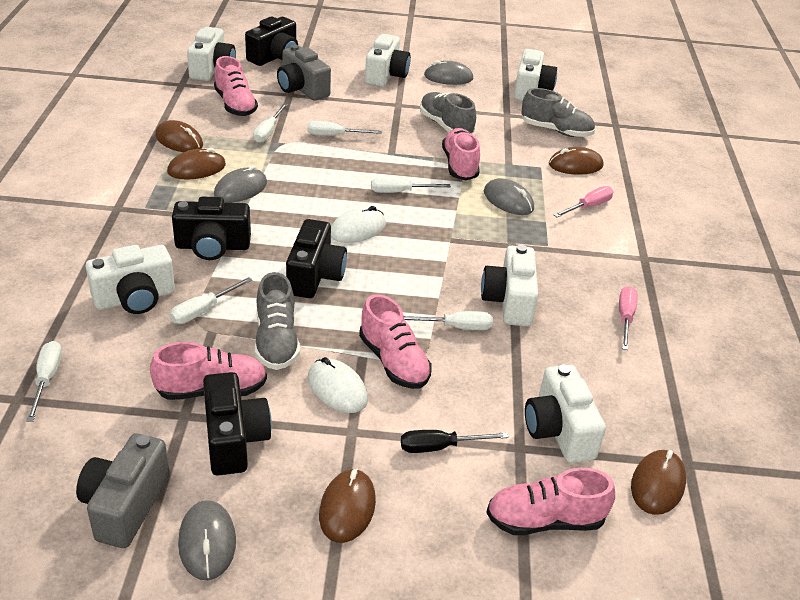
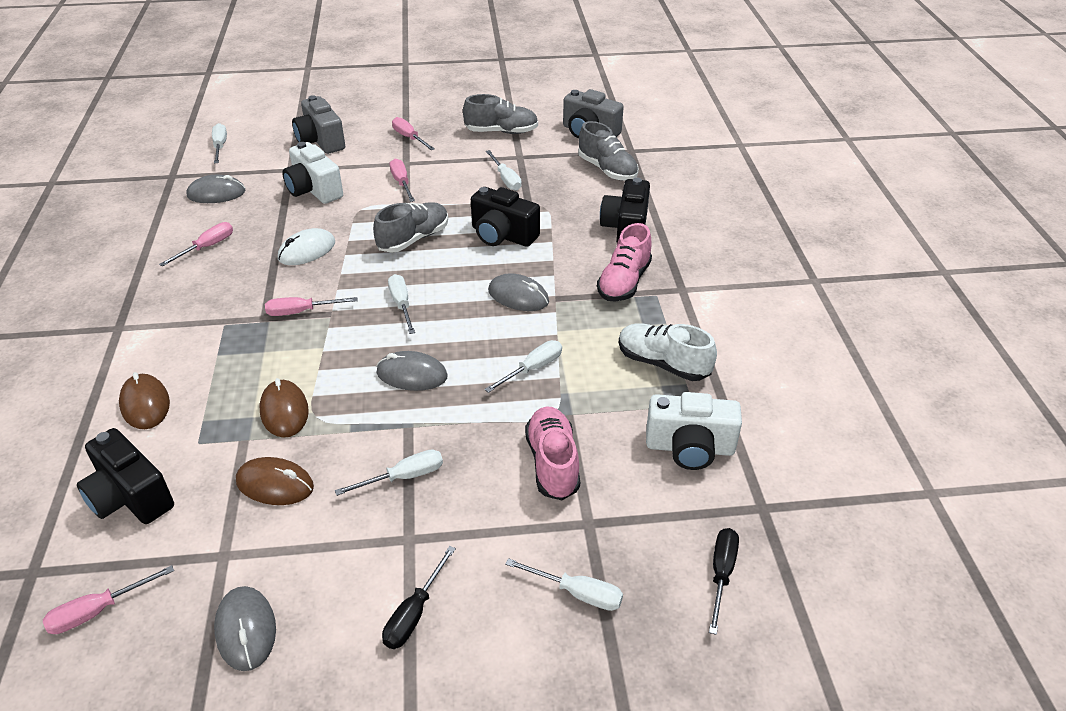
black camera: [172,197,251,260] [203,372,272,476] [245,16,298,66] [286,219,347,298] = 4 -> [77,428,174,524] [471,187,540,247] [600,178,650,243] = 3
black screwdriver: [401,430,509,453] = 1 -> [382,546,456,649] [709,528,739,635] = 2
brown mouse: [155,120,203,152] [167,148,226,180] [319,469,376,543] [549,147,603,175] [631,450,686,515] = 5 -> [119,372,170,429] [236,457,314,505] [259,378,309,438] = 3
pink screwdriver: [554,186,613,217] [619,286,638,350] = 2 -> [43,565,174,634] [159,222,233,267] [265,297,358,316] [390,159,415,202] [392,117,435,150] = 5
pink shoe: [150,342,267,400] [214,56,258,116] [359,294,432,389] [442,128,480,180] [486,468,615,535] = 5 -> [525,406,580,500] [597,223,652,302] = 2
white camera: [86,245,175,314] [187,27,236,81] [365,34,411,87] [481,245,538,326] [514,49,557,102] [525,365,606,463] = 6 -> [282,142,343,204] [646,392,742,470] = 2
white mouse: [308,357,368,413] [331,206,386,243] = 2 -> [278,228,335,265] = 1
white shoe: none = 0 -> [619,323,717,381] = 1

